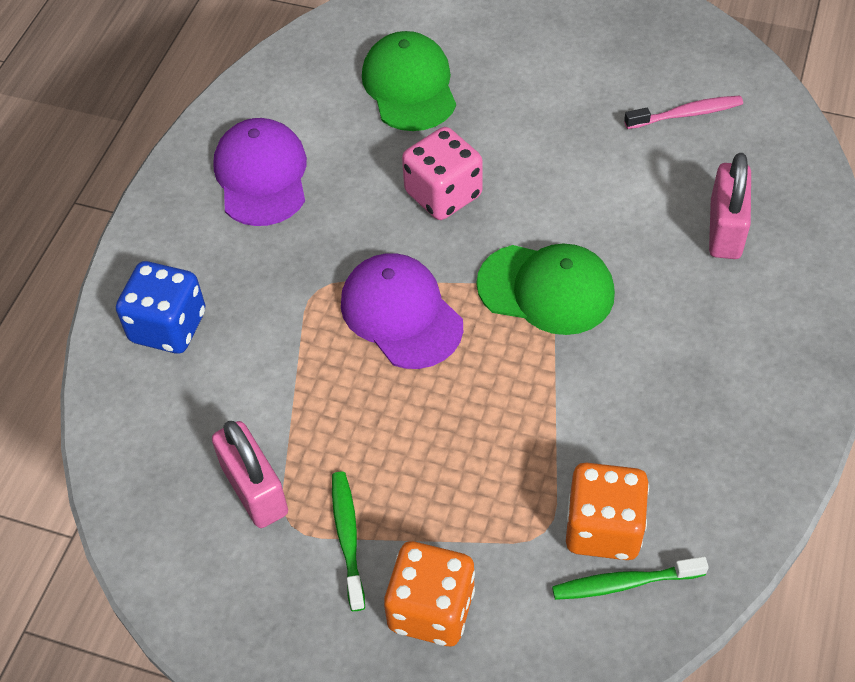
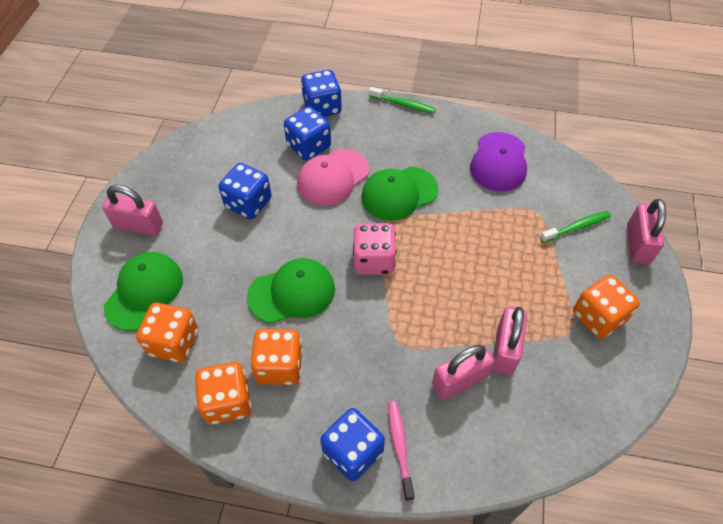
blue dice: [116,261,206,354] = 1 -> [219,163,272,219] [284,106,331,161] [301,70,342,117] [320,408,385,481] = 4
green cap: [362,31,456,131] [477,244,615,335] = 2 -> [104,252,183,331] [247,258,335,323] [361,166,438,221] = 3
orange dice: [384,541,475,646] [566,463,649,560] = 2 -> [136,303,198,363] [195,362,251,424] [250,329,303,385] [573,275,640,339] = 4
pink cap: none = 0 -> [297,149,369,206] = 1
pink padlock: [212,421,288,528] [709,153,751,259] = 2 -> [102,185,163,236] [432,345,495,400] [492,307,527,375] [627,199,666,264] = 4
purple cap: [213,118,307,226] [341,253,463,369] = 2 -> [470,132,527,192] = 1

